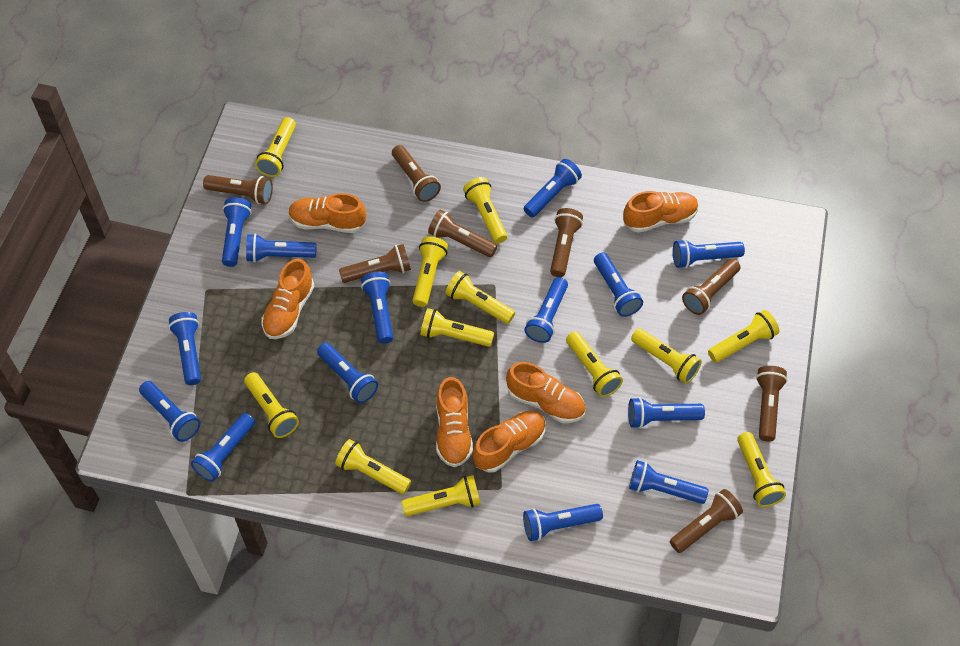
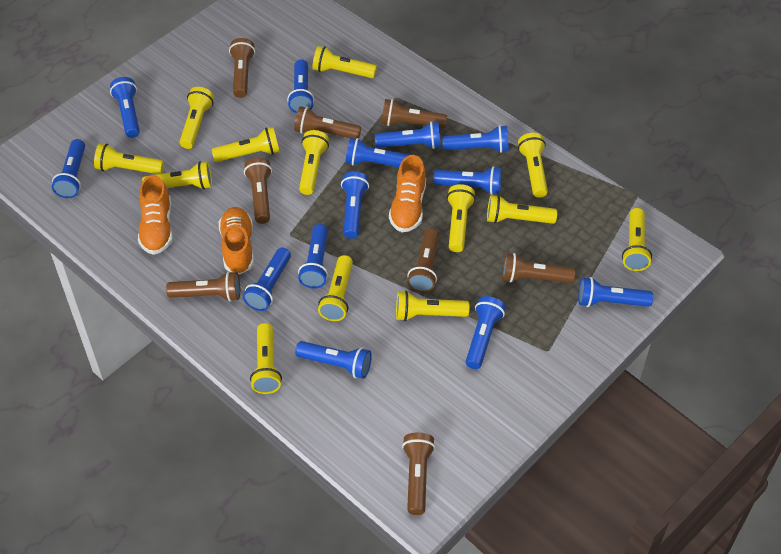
blue flashlight: [139,381,200,442] [169,312,201,385] [191,413,255,482] [222,197,251,267] [246,233,317,263] [317,343,378,403] [361,272,393,343] [523,504,603,541] [524,159,582,217] [524,277,568,343] [594,253,643,317] [628,397,705,429] [629,460,709,504] [673,239,745,268] = 14 -> [52,139,85,198] [110,77,140,138] [243,248,291,311] [287,59,314,113] [295,341,372,379] [298,224,328,288] [341,171,369,239] [346,138,409,167] [375,121,441,149] [433,166,502,195] [442,125,509,153] [465,296,506,369] [578,277,653,307] = 13
orange shoe: [261,259,314,339] [288,193,366,233] [436,377,473,467] [473,411,546,473] [506,362,586,423] [623,191,699,233] = 6 -> [138,175,173,255] [219,207,254,274] [389,155,426,232] = 3
yellow flashlight: [244,372,299,438] [255,117,296,177] [335,439,411,494] [402,475,481,516] [412,236,448,307] [420,308,494,347] [445,271,515,324] [463,177,507,243] [566,331,623,397] [631,328,702,384] [708,310,779,363] [737,432,786,507] = 12 -> [94,143,164,174] [142,161,212,190] [180,87,214,149] [212,127,280,162] [250,323,282,394] [299,130,329,195] [312,46,377,78] [318,255,353,321] [396,291,470,321] [447,184,475,252] [487,195,557,224] [518,133,548,198] [622,208,652,271] = 13

